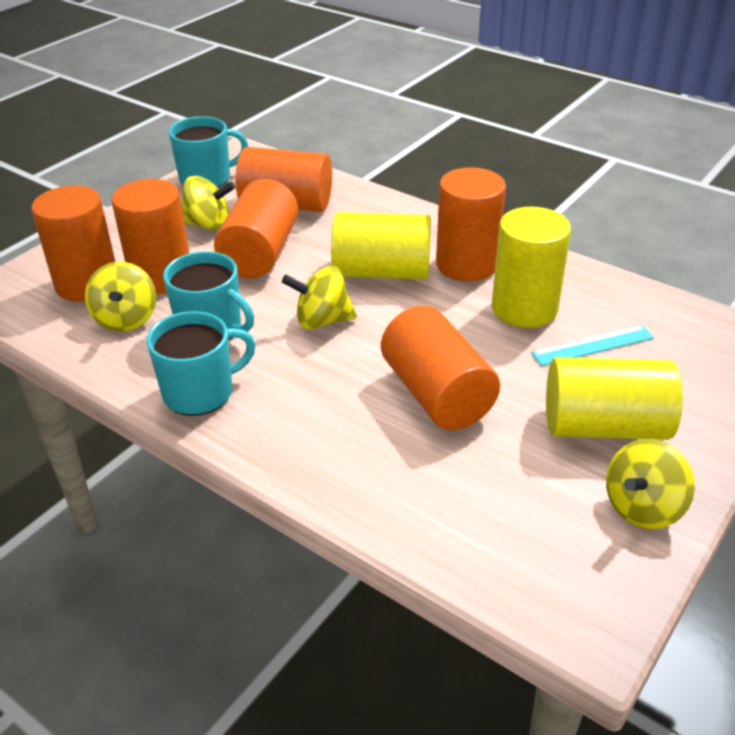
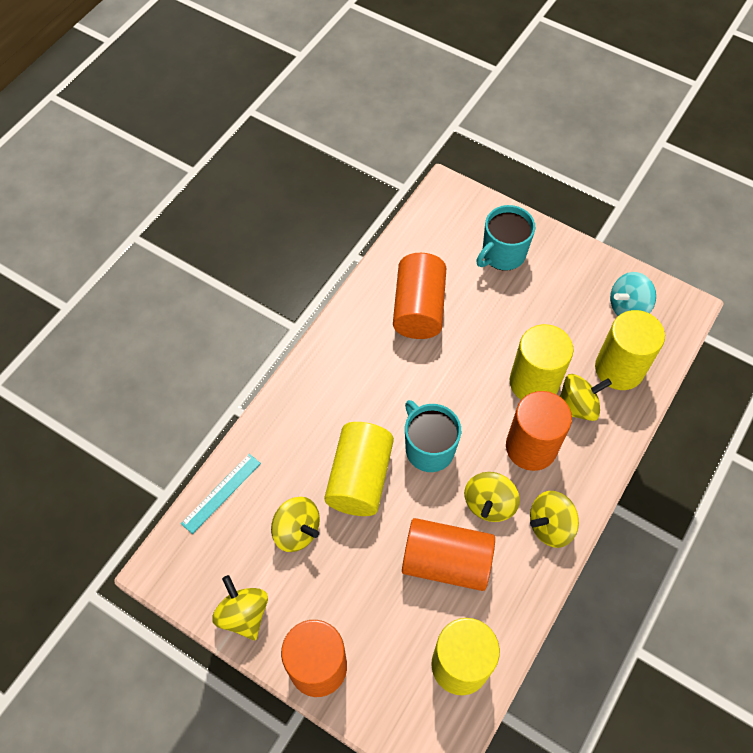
orange cylinder: [31,185,115,302] [111,179,190,294] [214,179,299,278] [235,147,332,212] [381,305,500,430] [436,168,506,281] = 6 -> [281,620,347,697] [393,253,446,339] [402,518,495,591] [506,391,572,471] = 4
turquoise mug: [147,311,256,416] [163,251,254,340] [169,116,248,188] = 3 -> [405,400,461,472] [476,205,535,271] = 2
turquoise spinning top: none = 0 -> [610,272,656,316] = 1
yellow cylinder: [331,212,431,280] [492,207,571,328] [546,357,683,440] = 3 -> [324,422,394,516] [431,618,500,695] [510,324,574,399] [595,310,665,390] = 4
yellow spinning top: [85,262,156,332] [181,176,235,231] [282,266,357,330] [606,439,695,529] = 4 -> [212,575,268,640] [271,497,320,552] [464,472,520,522] [530,491,579,548] [560,374,612,421] = 5

